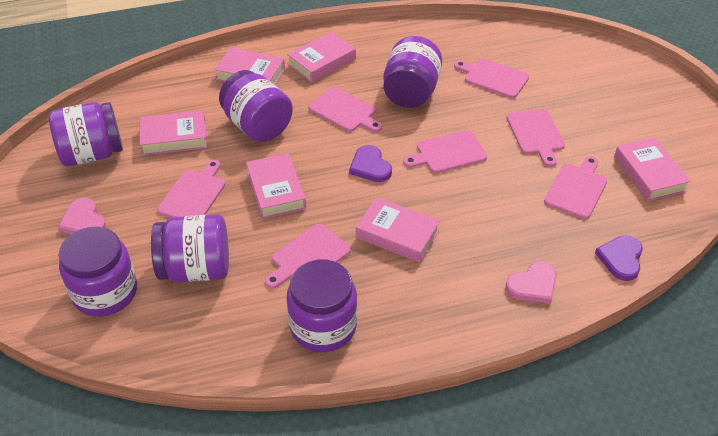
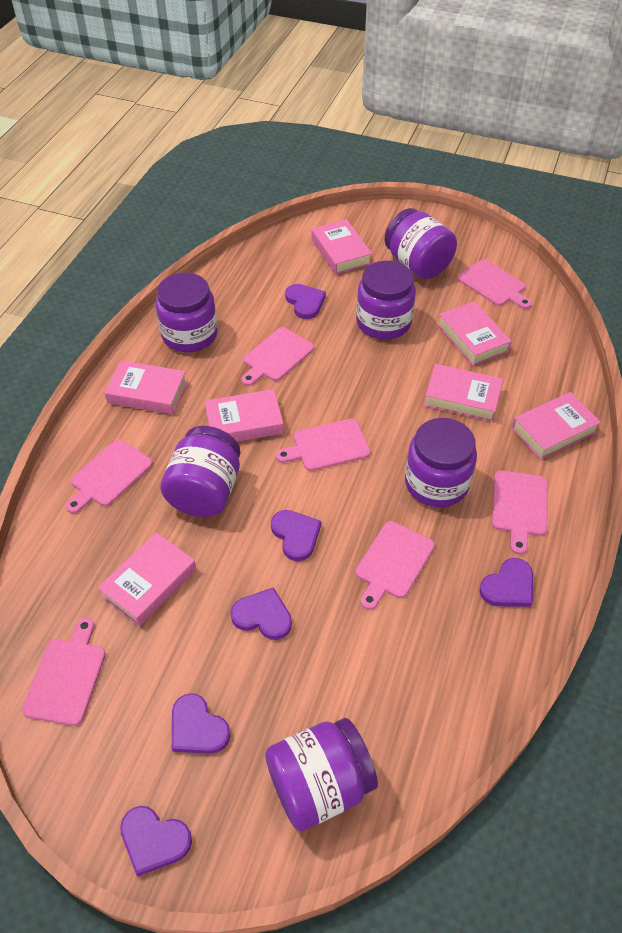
pink book: [140,110,207,156] [214,47,285,85] [246,153,306,219] [287,32,356,83] [356,197,440,263] [614,138,691,201] = 6 -> [98,532,196,627] [104,360,187,414] [205,389,284,442] [312,219,372,274] [424,364,503,422] [437,301,512,366] [511,392,601,460] = 7
pink heart: [58,198,106,234] [506,261,557,304] = 2 -> none = 0
purple heart: [349,145,392,182] [595,235,643,281] = 2 -> [120,806,192,876] [172,693,231,754] [230,587,292,640] [271,510,321,561] [285,284,326,319] [479,558,533,607] = 6

